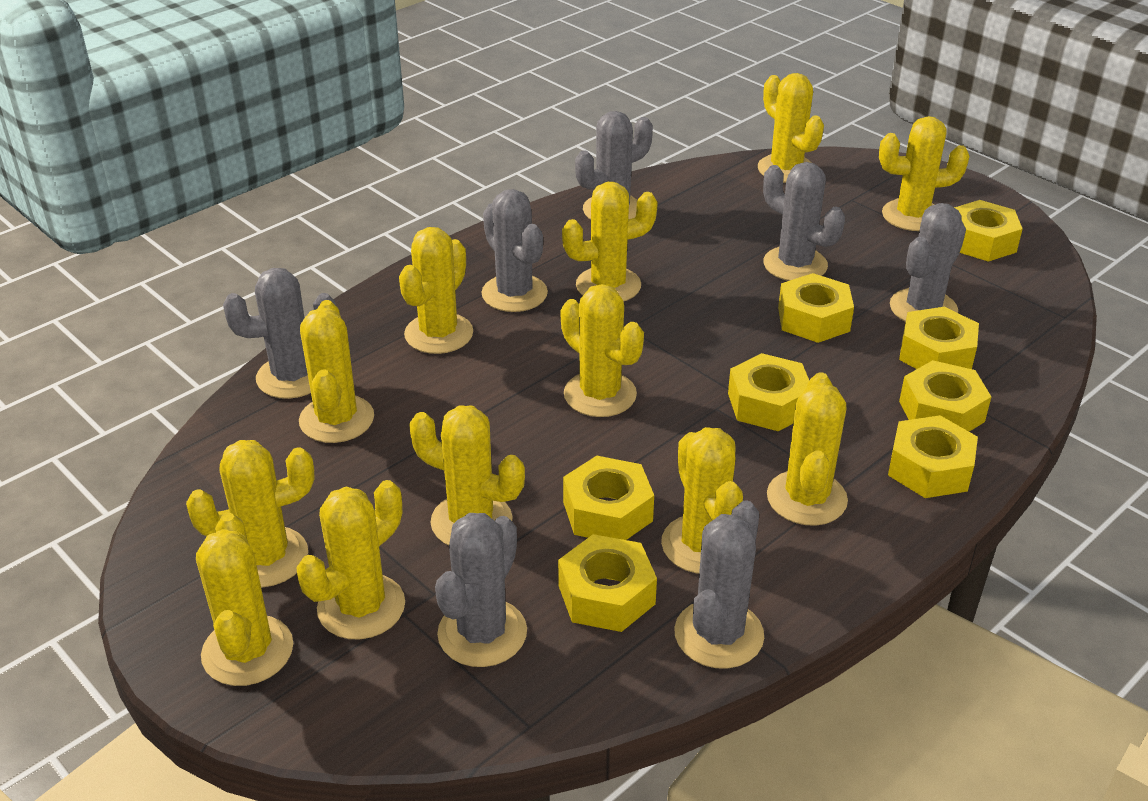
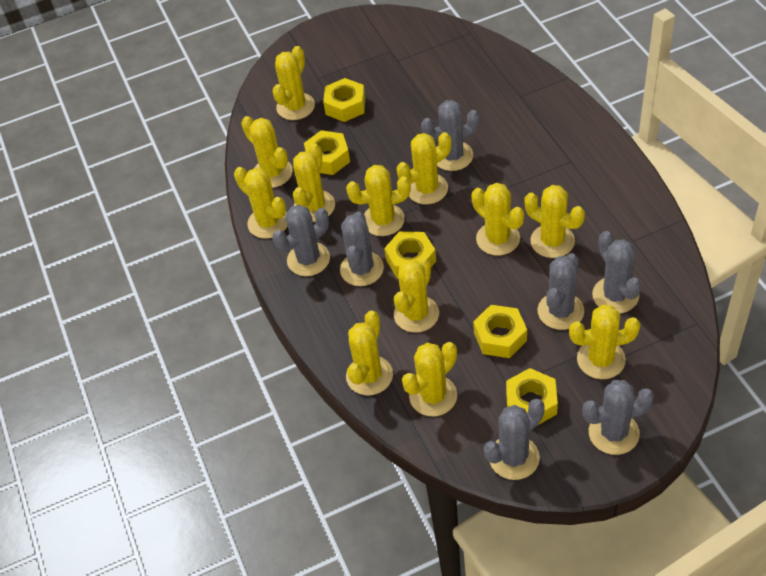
yellow nut: [558,534,657,632] [563,456,654,540] [728,353,809,431] [778,273,854,343] [888,415,978,498] [899,307,979,369] [899,360,991,432] [954,200,1023,262] = 8 -> [304,130,350,175] [323,78,365,122] [384,232,436,278] [473,305,527,358] [506,368,558,425] = 5

